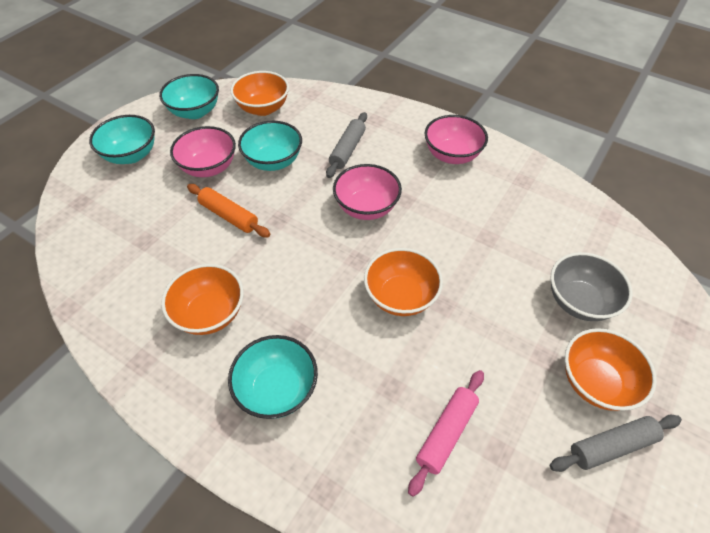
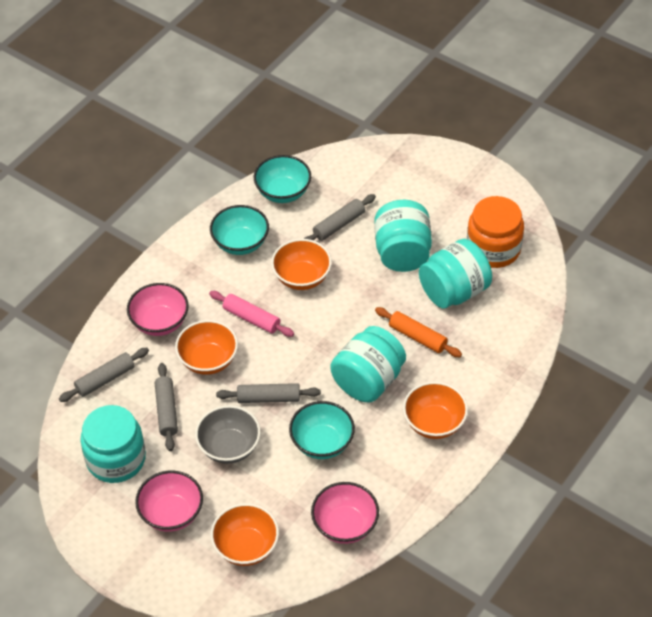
grey rolling pin: [326,112,367,178] [550,415,682,472] = 2 -> [59,348,149,402] [155,363,178,451] [216,383,321,403] [304,194,376,241] = 4
orange jar: none = 0 -> [467,196,524,268] = 1
turquoise bowl: [89,115,155,164] [159,74,219,119] [228,335,318,419] [238,121,302,171] = 4 -> [210,205,269,255] [254,155,311,203] [289,401,355,459] = 3
turquoise jar: none = 0 -> [80,405,146,483] [331,326,406,402] [374,200,432,272] [419,239,492,308] = 4

